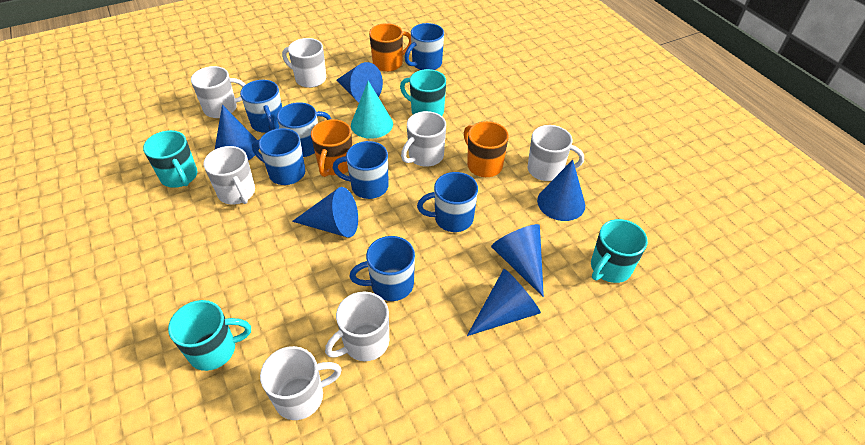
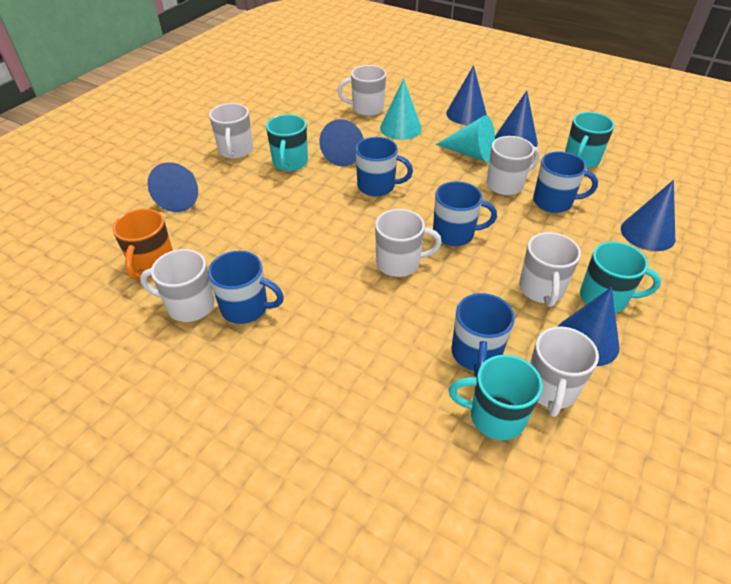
blue mug: [240,80,282,133] [252,128,305,185] [277,102,331,157] [333,141,389,199] [350,236,415,301] [405,23,444,70] [417,172,478,232] = 7 -> [208,251,284,324] [355,137,413,196] [433,181,497,246] [452,293,515,378] [533,151,598,213] = 5
orange mug: [311,119,353,177] [369,23,411,72] [464,121,509,177] = 3 -> [113,209,173,279] = 1
turquoise cone: [351,81,393,139] = 1 -> [380,78,422,140] [435,115,495,162] = 2

